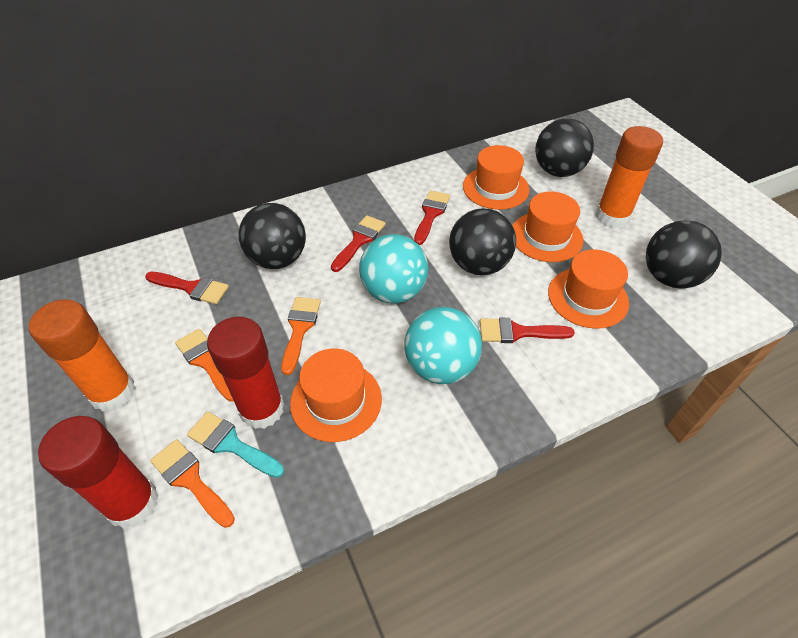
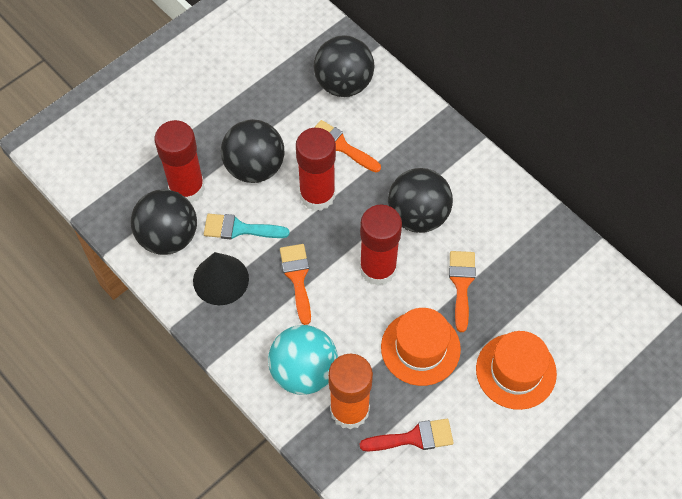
black cone: none = 0 -> [193,252,249,305] = 1
orange glue stick: [29,299,135,412] [595,126,663,228] = 2 -> [328,354,373,429] = 1
orange hat: [290,349,382,442] [463,145,529,210] [512,191,583,262] [548,249,629,329] = 4 -> [381,308,461,386] [476,331,557,410] = 2
red brush: [145,272,229,304] [331,215,386,272] [414,190,450,245] [480,318,575,343] = 4 -> [360,419,454,451] = 1
red glue stick: [38,416,159,529] [207,317,284,429] = 2 -> [154,120,205,203] [296,128,336,211] [360,204,402,286] = 3
turquoise ball: [359,234,428,303] [404,307,482,384] = 2 -> [268,325,338,395] = 1

